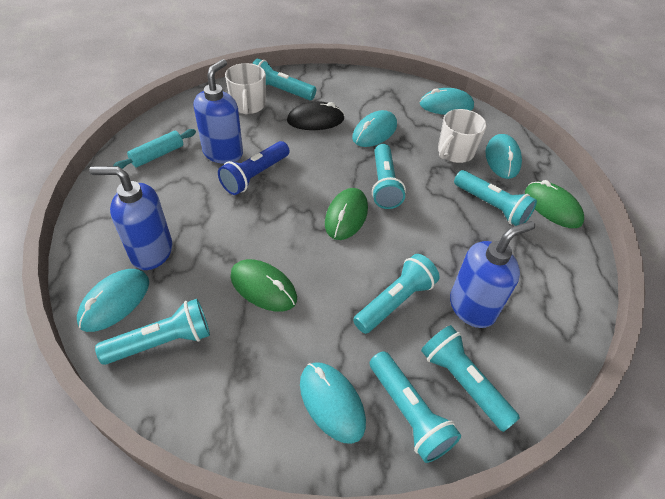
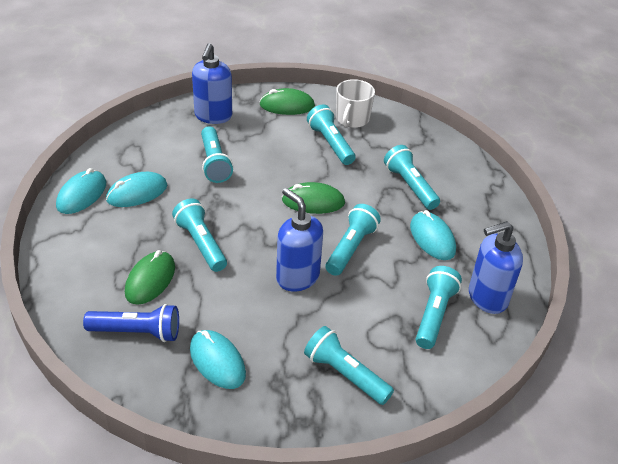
black mouse: [287,101,344,130] = 1 -> none = 0
turquoise mouse: [77,269,149,332] [300,362,366,444] [352,110,397,147] [420,88,474,115] [485,134,522,179] = 5 -> [56,168,106,214] [106,172,167,207] [190,330,246,389] [410,210,456,260] = 4
turquoise rolling pin: [113,129,196,169] = 1 -> none = 0
white mug: [225,63,266,115] [438,109,487,163] = 2 -> [336,79,375,128] = 1

